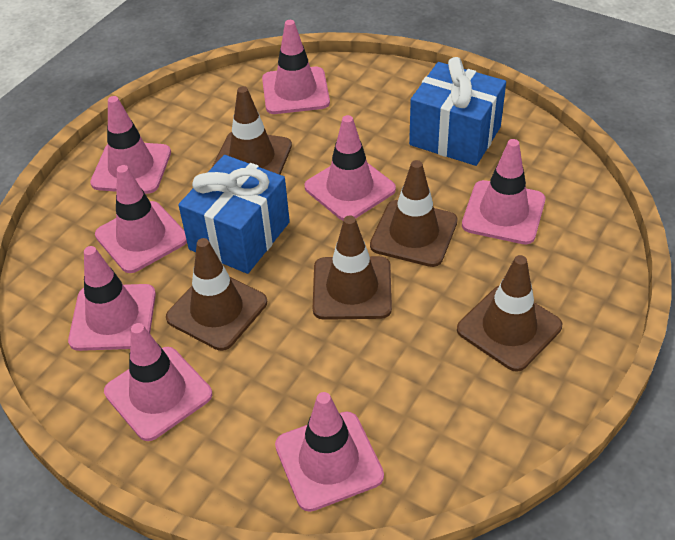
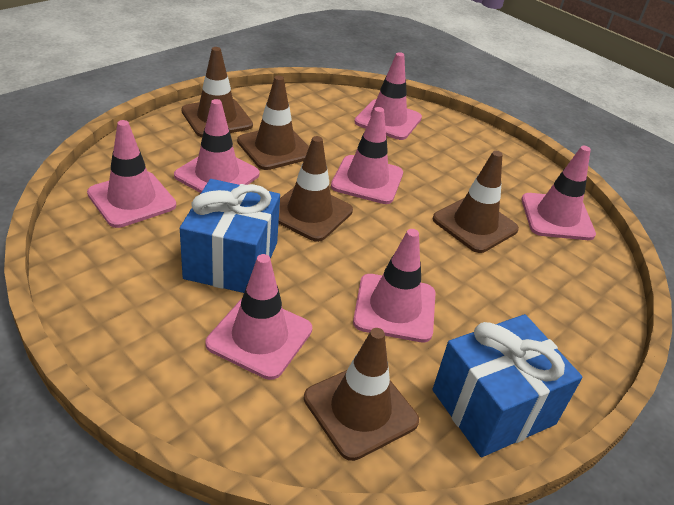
pink traffic cone: [68,246,156,351] [90,96,171,194] [95,165,187,273] [104,323,212,441] [262,20,330,114] [275,392,384,512] [304,115,396,221] [462,139,545,244] = 8 -> [87,120,176,228] [174,99,260,193] [205,254,312,380] [331,107,403,204] [353,229,436,343] [354,52,422,140] [521,146,596,240] = 7

